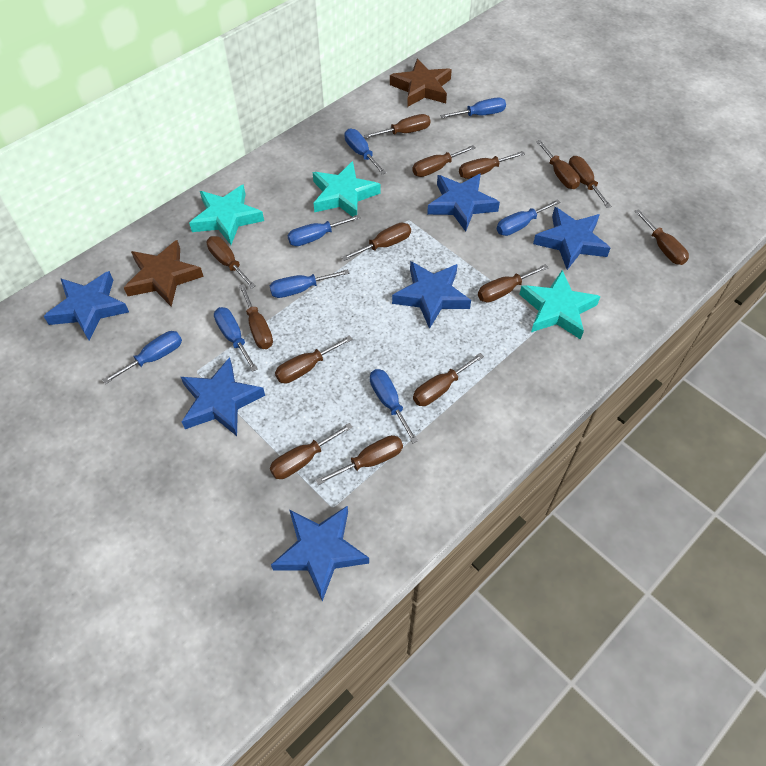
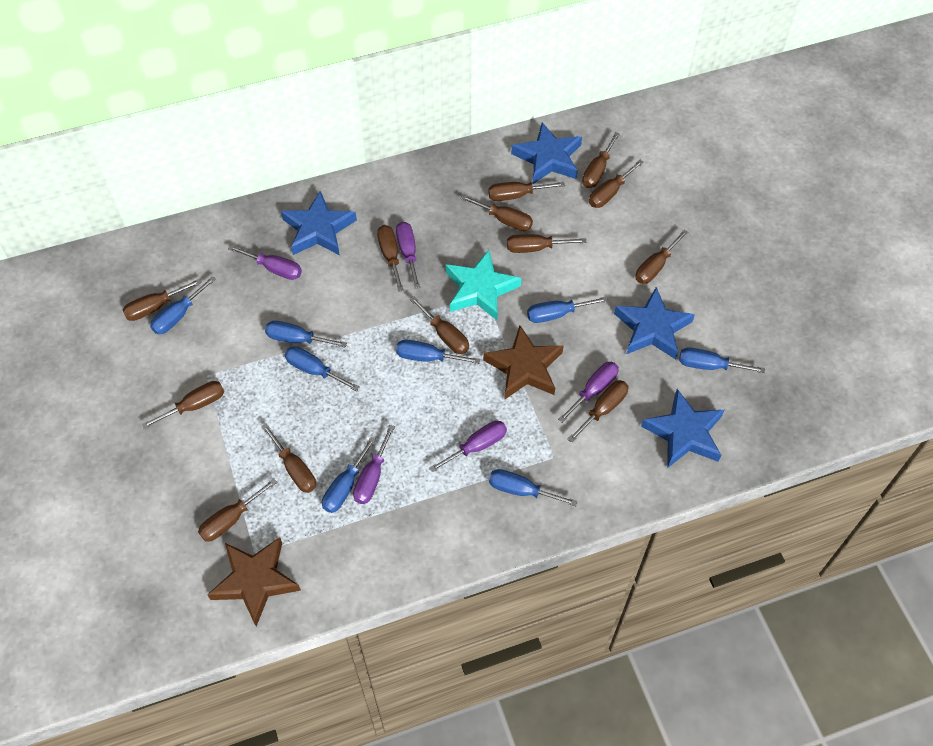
blue star: [44,271,129,341] [181,357,265,436] [271,505,369,601] [392,261,471,329] [427,173,500,232] [533,207,610,270] = 6 -> [281,191,357,255] [511,122,582,184] [614,287,695,359] [641,389,724,468] = 4
brown screwdriver: [207,236,256,289] [239,284,273,349] [270,423,353,479] [275,335,353,383] [316,435,403,485] [342,223,411,261] [364,114,430,138] [413,145,476,177] [413,353,484,406] [459,151,525,179] [478,264,549,302] [536,140,580,189] [569,156,611,208] [634,209,689,265] = 14 -> [123,278,202,321] [141,381,224,429] [198,478,277,542] [261,424,316,493] [377,225,404,292] [410,296,469,354] [460,195,533,231] [488,182,565,201] [507,234,587,253] [567,380,628,443] [582,132,620,188] [589,160,644,208] [635,230,688,284] = 13
purple screwdriver: none = 0 -> [228,245,302,280] [353,425,395,504] [396,222,420,289] [429,421,507,473] [558,362,619,423] = 5
turquoise star: [189,184,264,245] [313,161,380,217] [519,270,601,340] = 3 -> [446,250,521,320] = 1

